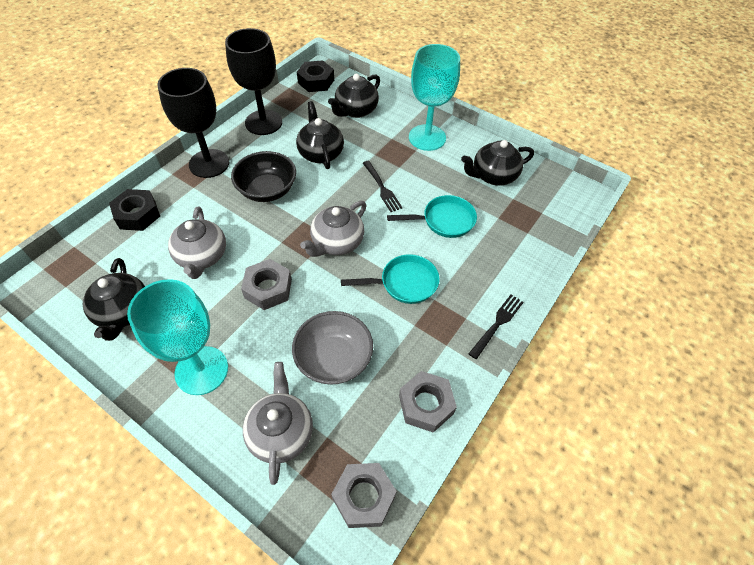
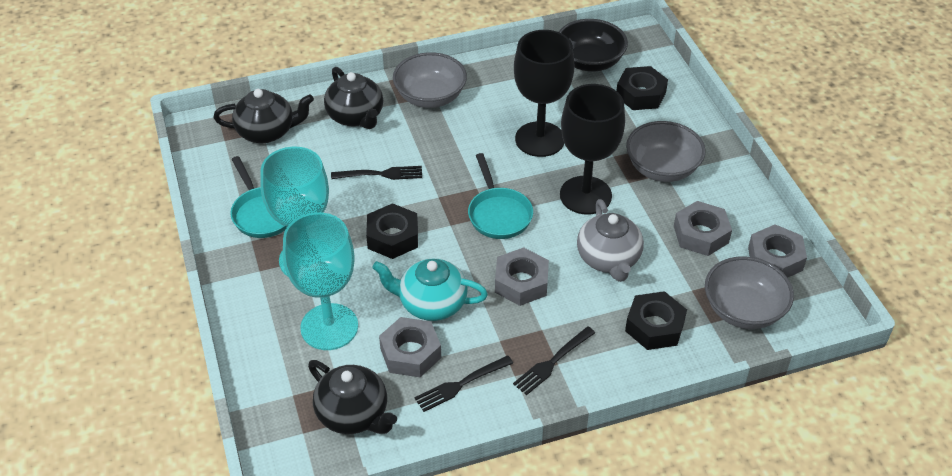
black fork: [363,161,403,212] [469,294,524,359] = 2 -> [331,166,422,180] [414,355,513,412] [513,327,595,395] = 3
black nut: [109,189,160,231] [297,60,334,92] = 2 -> [366,203,418,259] [617,66,668,110] [625,291,687,350] = 3
black teapot: [83,258,145,341] [296,101,344,169] [328,74,380,118] [461,140,534,185] = 4 -> [213,89,314,143] [308,360,397,434] [324,67,383,129] = 3
grey bowl: [292,311,373,385] = 1 -> [393,52,467,108] [626,121,706,182] [705,256,794,329] = 3
grey nut: [241,259,292,310] [331,463,397,528] [399,371,457,433] = 3 -> [379,317,441,377] [495,247,549,306] [674,201,732,256] [748,224,807,278] = 4
grey teapot: [168,206,226,279] [243,362,313,485] [300,201,367,257] = 3 -> [577,199,644,282] = 1
turquoise teapot: none = 0 -> [372,259,488,321] = 1

